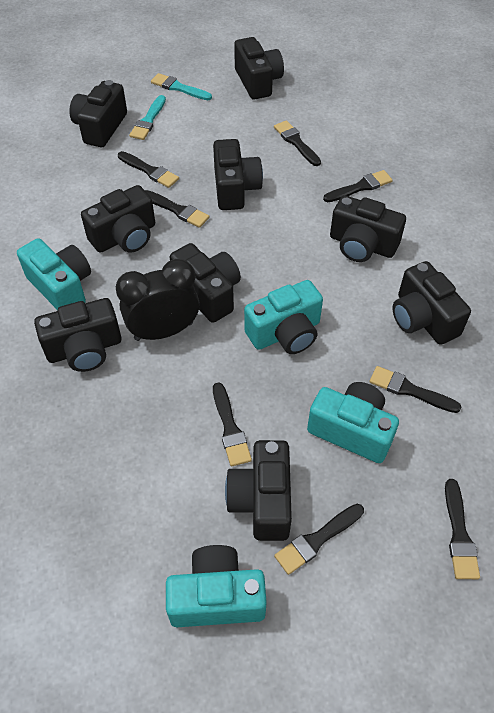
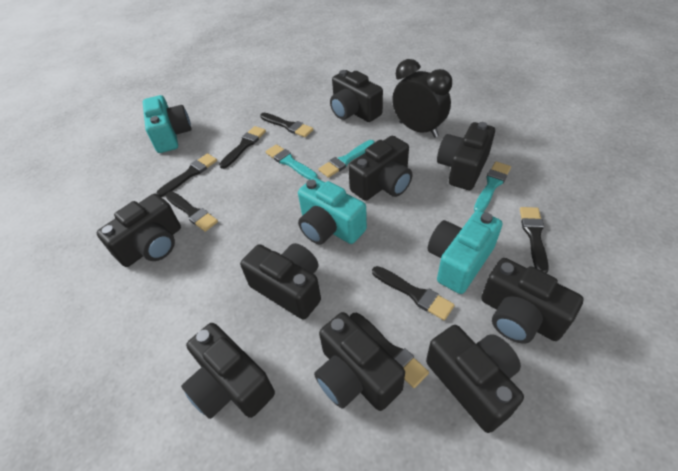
black brush: [118,151,179,188] [145,190,209,228] [213,382,252,466] [274,120,321,166] [274,504,364,575] [323,170,393,202] [369,366,461,413] [445,479,480,579] = 8 -> [156,153,217,197] [165,191,218,232] [219,126,266,169] [260,113,314,137] [350,313,429,388] [372,266,455,320] [520,207,549,273] = 7
turquoise brush: [129,95,166,140] [151,73,212,100] = 2 -> [266,144,318,180] [319,140,375,178] [474,162,511,212] = 3
turquoise camera: [17,238,91,310] [166,545,267,627] [244,280,323,354] [307,382,399,463] = 4 -> [143,95,191,153] [298,177,367,244] [428,210,502,294] = 3

